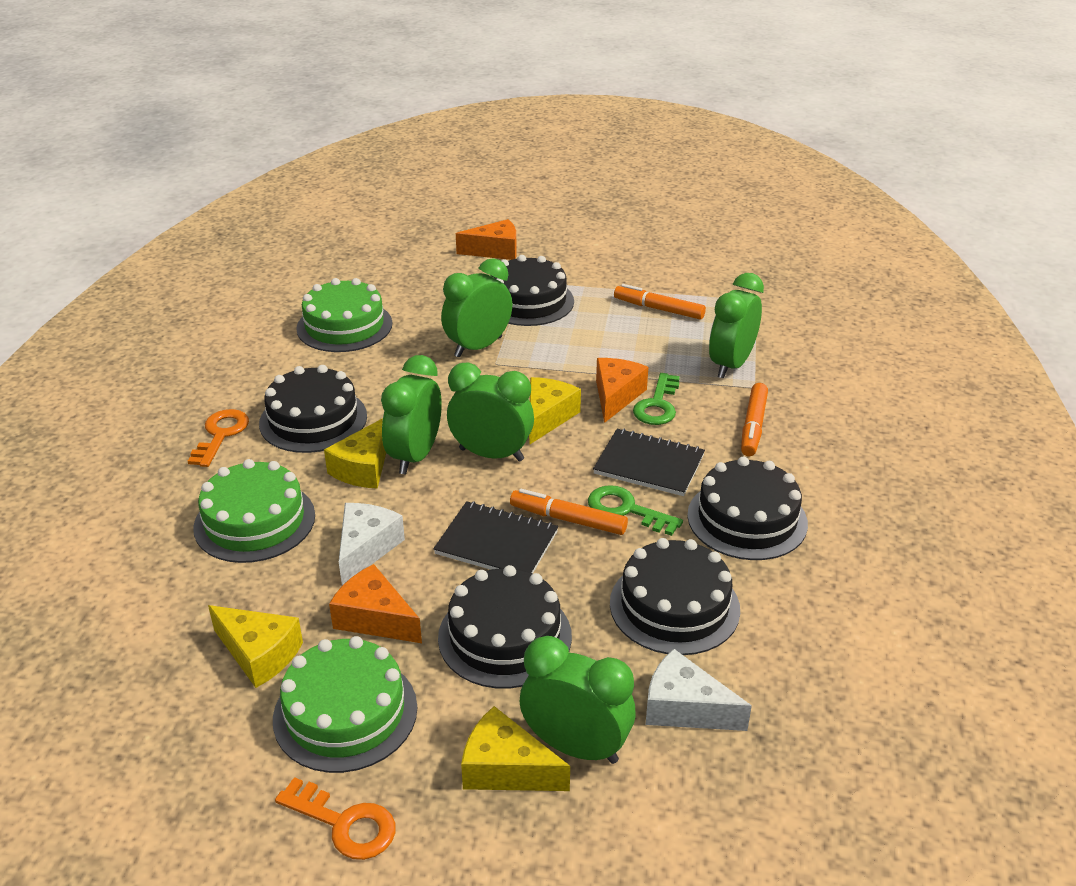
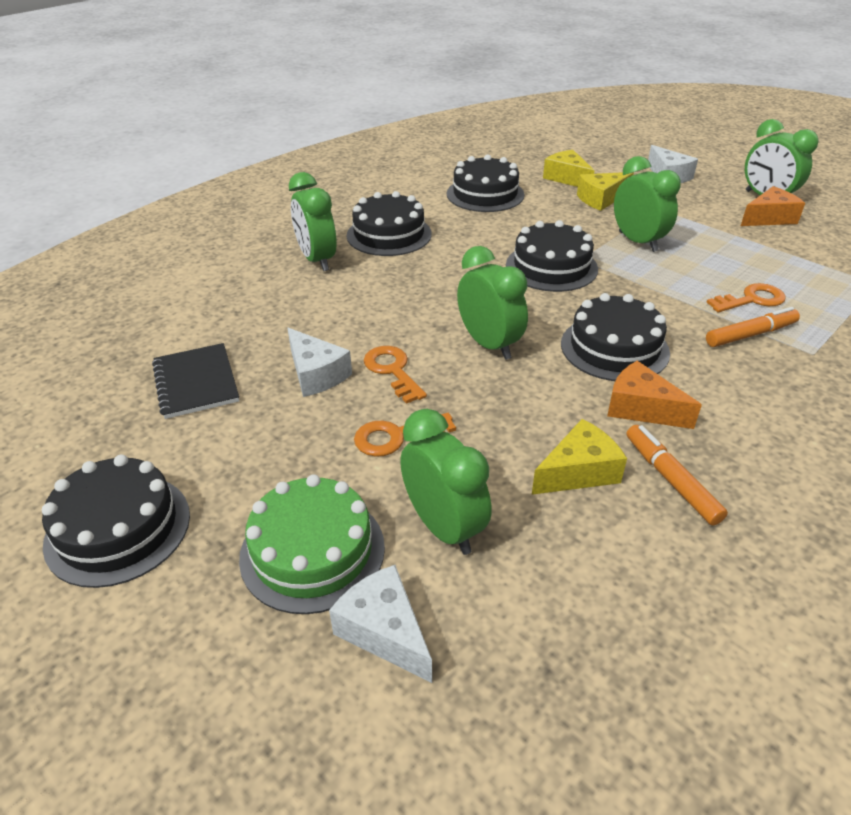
black notebook: [433,501,558,574] [593,429,705,496] = 2 -> [152,343,239,419] = 1
green cake: [193,459,315,563] [273,636,417,773] [296,278,392,352] = 3 -> [239,474,385,614] = 1
green key: [588,485,683,536] [633,373,680,425] = 2 -> none = 0
orange cheese: [329,564,422,643] [456,219,517,260] [596,358,648,423] = 3 -> [607,361,702,429] [741,186,805,226] = 2
orange key: [188,409,249,467] [275,777,396,860] = 2 -> [354,413,456,457] [364,346,427,404] [706,283,786,312] = 3
orange marker: [510,489,628,535] [614,284,706,320] [741,383,768,456] = 3 -> [627,425,728,526] [706,307,800,347] = 2
white cheese: [339,503,405,585] [645,649,752,731] = 2 -> [287,328,352,397] [329,565,432,683] [648,145,698,183] = 3
yellow cheese: [208,605,303,688] [324,418,386,489] [461,706,570,791] [529,377,581,445] = 4 -> [532,419,627,495] [543,150,595,187] [577,172,634,211] = 3

